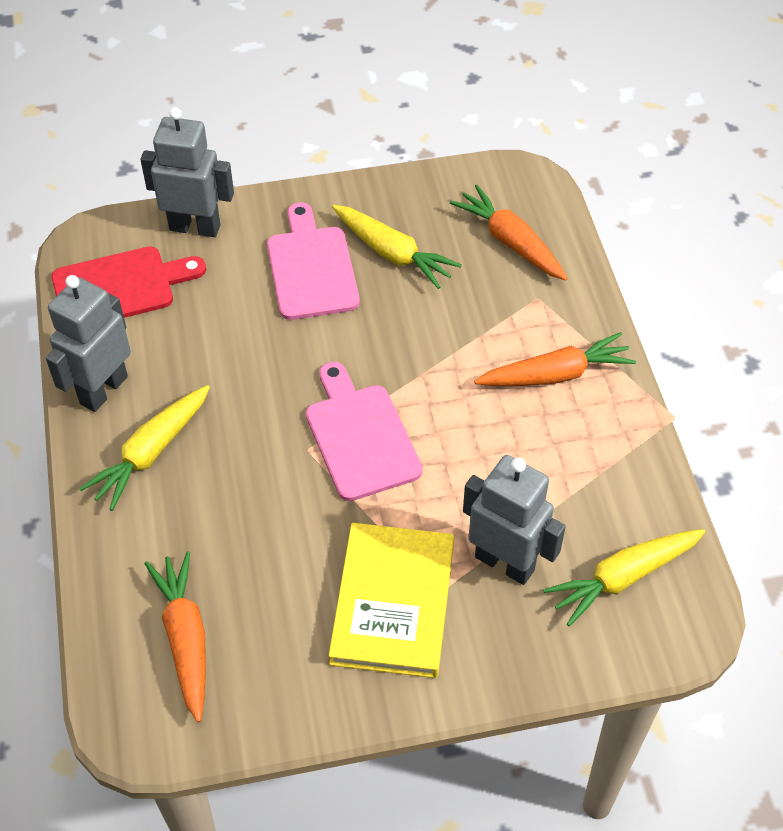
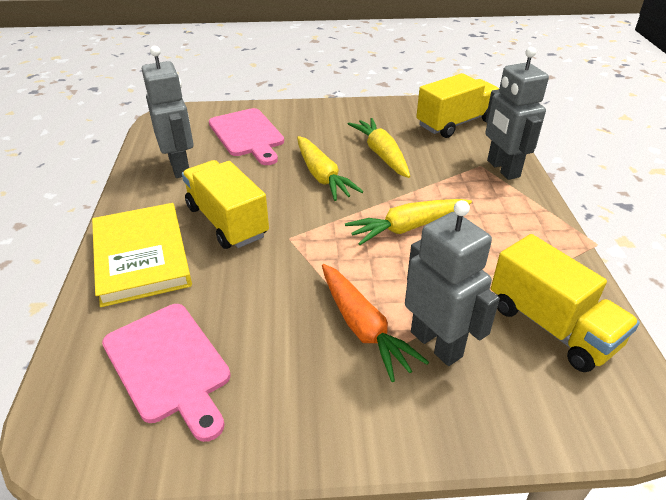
orange carrot: [144,551,206,723] [450,185,568,281] [474,332,636,386] = 3 -> [322,264,429,382] = 1
red cutting board: [51,246,206,318] = 1 -> none = 0
yellow truck: none = 0 -> [182,160,269,249] [416,73,499,138] [491,234,640,372] = 3

